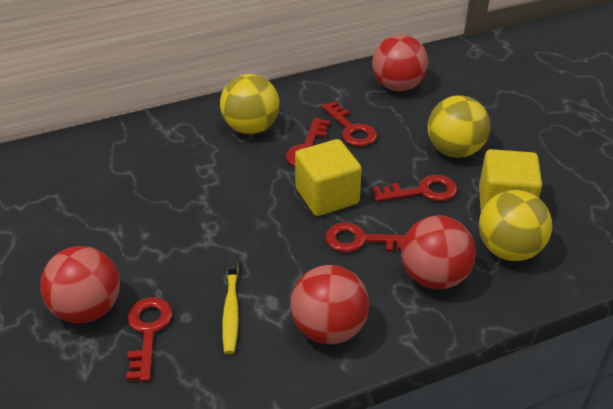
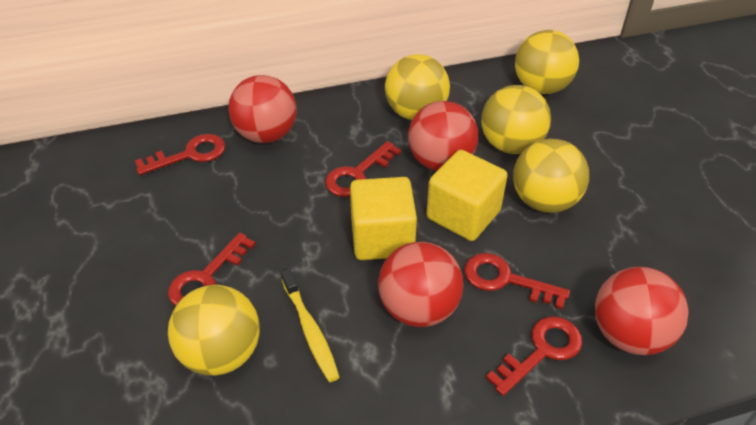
yellow ball: [220,74,280,134] [428,95,491,158] [479,190,552,261] = 3 -> [168,285,260,376] [385,54,450,120] [481,85,551,154] [513,139,589,213] [515,30,579,94] = 5

